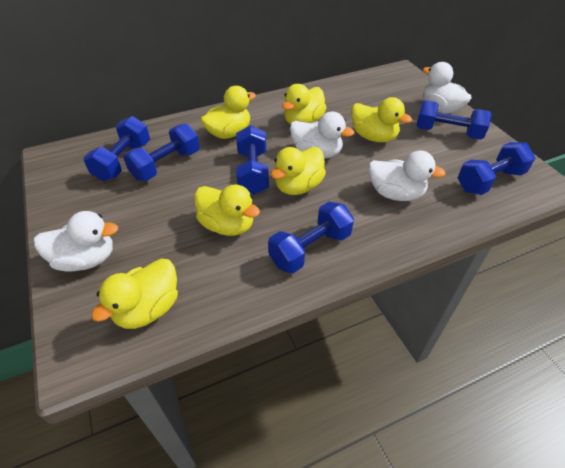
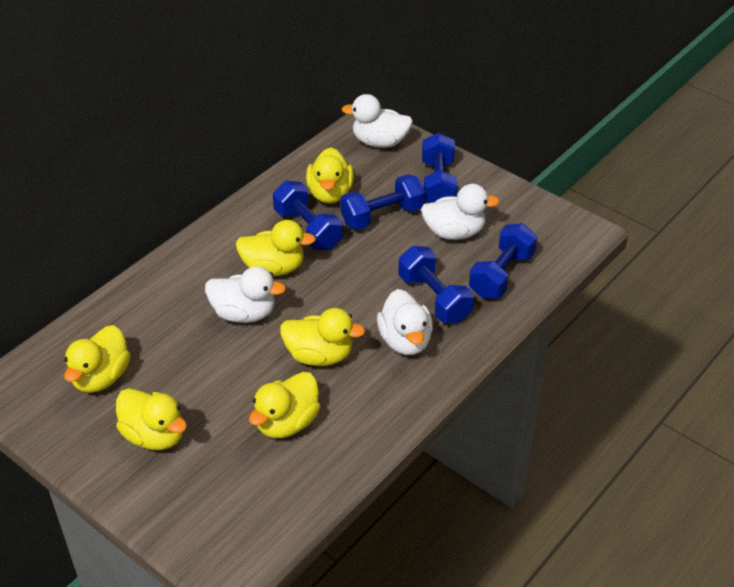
blue dumbbell: [84,116,150,181] [123,123,200,181] [236,125,269,195] [268,202,354,274] [416,100,492,140] [458,142,535,195] = 6 -> [273,181,342,250] [340,174,425,230] [398,246,474,323] [422,133,458,203] [469,223,537,299] = 5

